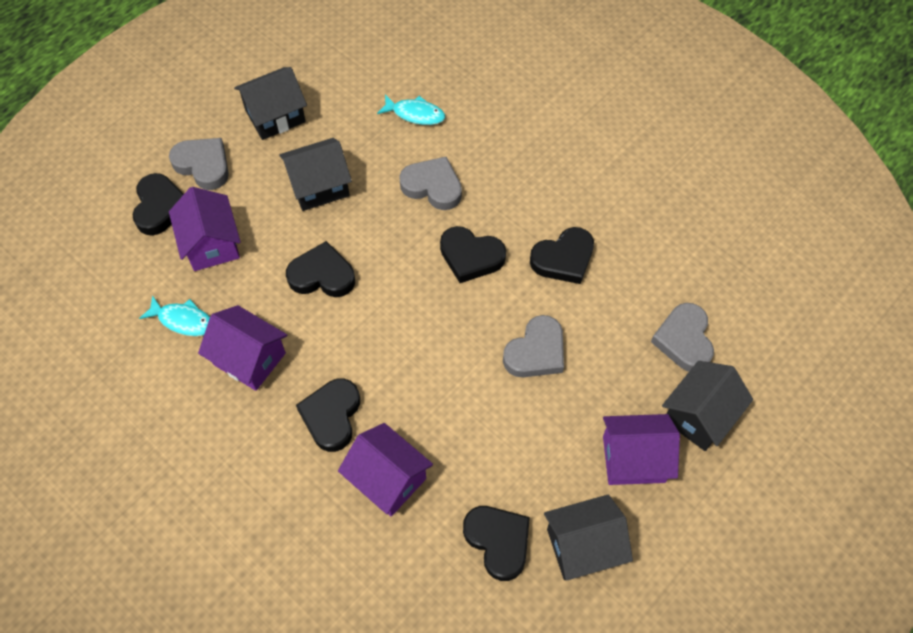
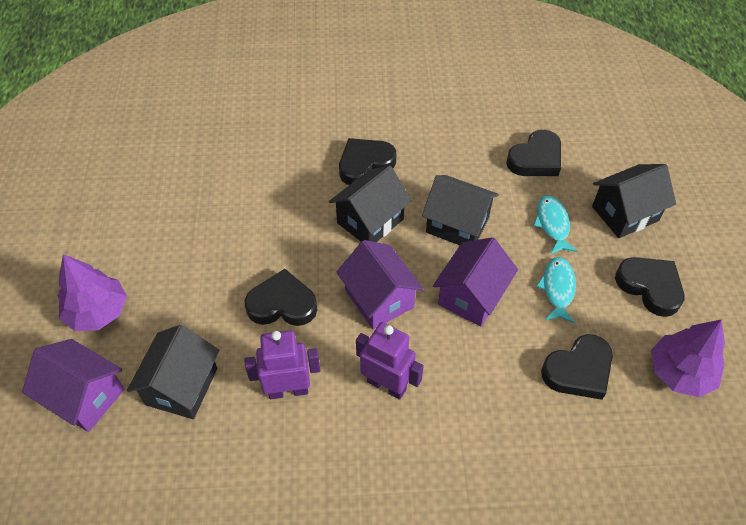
black heart: [132,173,184,235] [286,241,355,297] [296,378,360,452] [440,226,506,283] [463,506,530,581] [530,227,594,284] = 6 -> [245,269,317,326] [339,138,396,185] [506,130,561,176] [541,334,613,400] [615,257,685,317] = 5
grey heart: [169,138,229,190] [399,157,462,210] [503,315,564,377] [651,303,714,372] = 4 -> none = 0
purple house: [169,187,241,271] [198,305,287,391] [338,423,433,516] [603,414,680,485] = 4 -> [22,339,125,432] [337,240,424,329] [433,237,518,327] = 3
purple robot: none = 0 -> [244,330,320,399] [356,322,424,400] = 2
purple tree: none = 0 -> [57,254,127,331] [651,319,725,397] = 2

